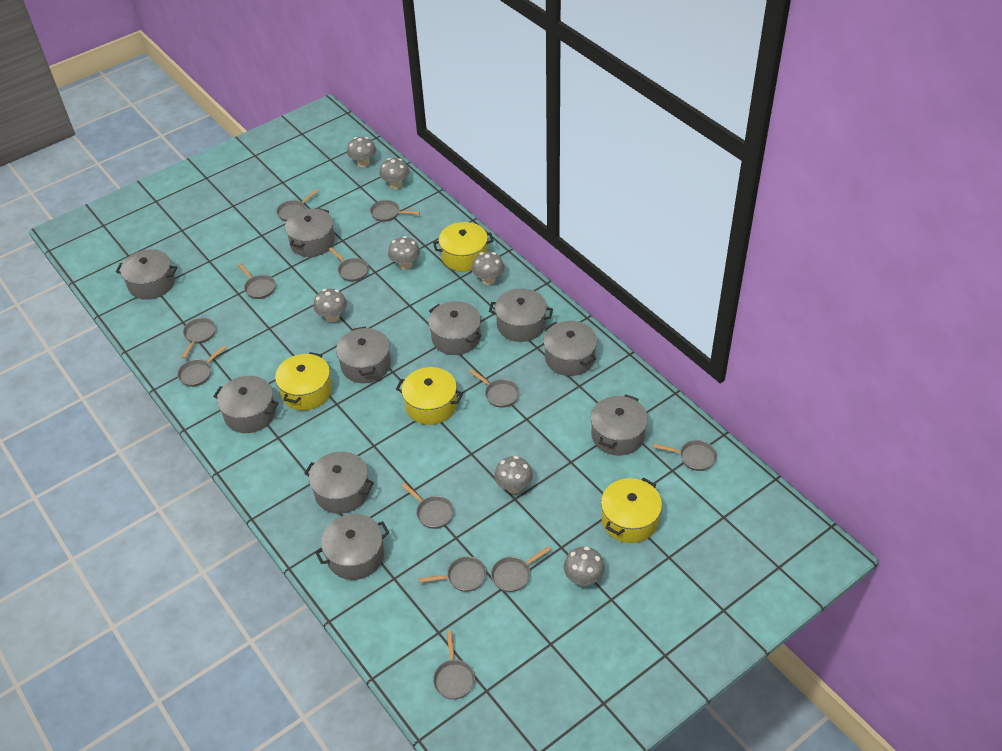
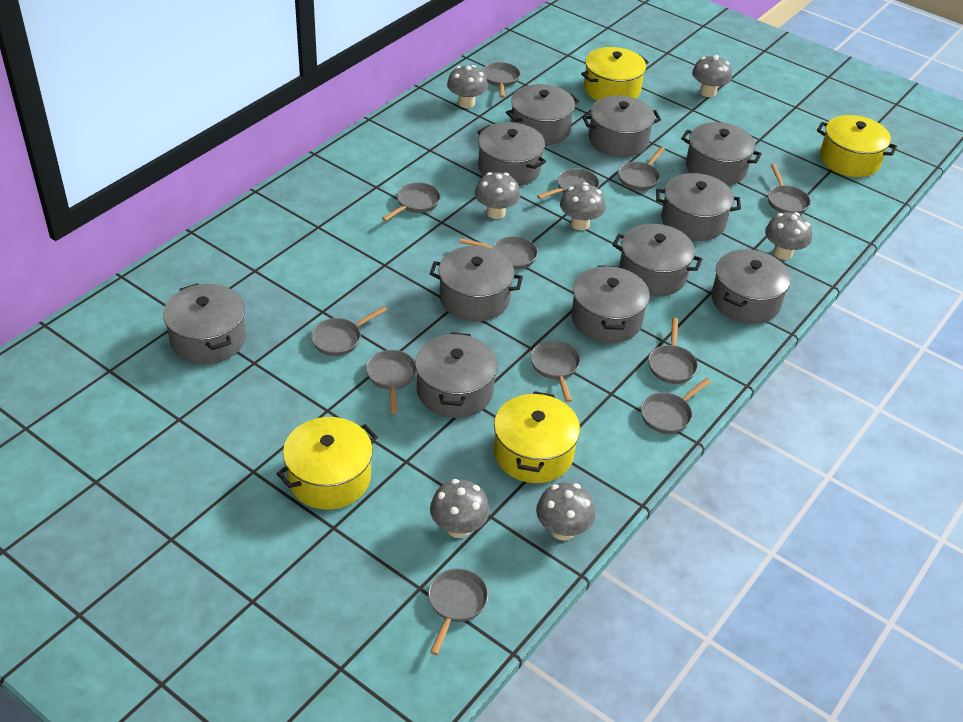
grey pot: [116,249,177,300] [213,376,279,433] [285,208,335,257] [304,451,374,514] [315,514,389,580] [336,327,391,383] [428,301,481,355] [489,288,553,342] [543,321,597,376] [590,395,648,456] = 10 -> [163,283,246,364] [415,332,498,418] [430,246,523,321] [477,122,546,186] [506,84,579,145] [571,265,650,343] [582,96,661,157] [613,224,702,296] [656,173,741,241] [681,122,762,185] [711,249,791,324] = 11

